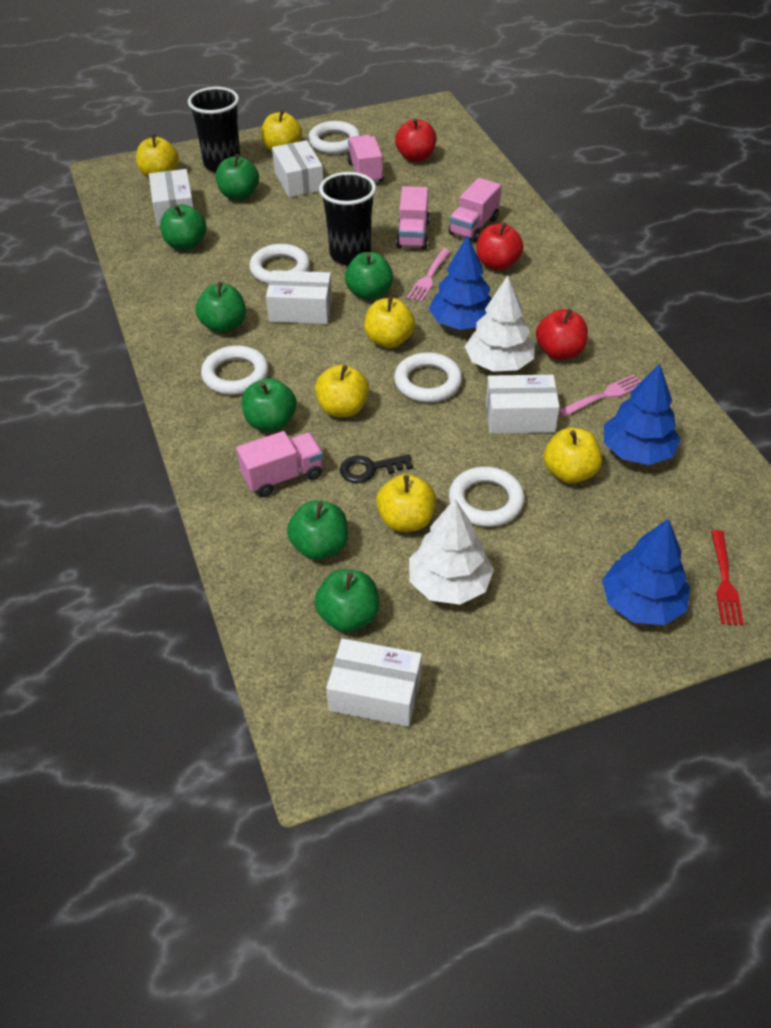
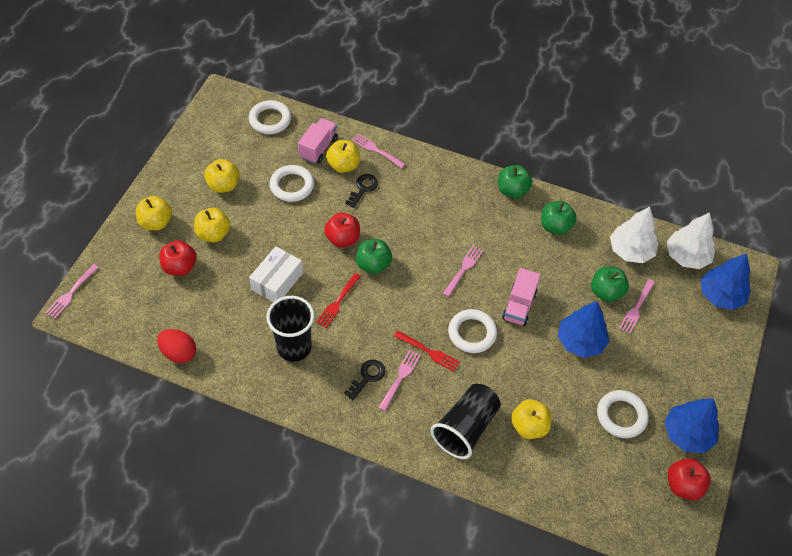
black key: [340,454,413,483] = 1 -> [344,360,386,400] [345,174,378,208] = 2
green apple: [160,204,207,250] [196,282,246,333] [216,154,259,200] [242,378,296,431] [287,500,348,560] [314,569,379,632] [345,252,393,300] = 7 -> [356,239,392,274] [498,165,532,198] [541,201,577,235] [591,267,629,302] = 4
pink fork: [407,248,451,302] [559,374,641,417] = 2 -> [45,264,99,319] [352,133,406,168] [378,350,421,411] [443,245,483,297] [619,279,655,334] = 5
pink truck: [236,431,323,497] [347,135,384,183] [396,186,430,249] [448,178,501,242] = 4 -> [298,118,338,164] [502,268,540,326] = 2
red egg: none = 0 -> [157,329,196,363] = 1
red fork: [711,530,744,625] = 1 -> [316,273,361,328] [394,331,460,372] = 2
white box: [149,169,194,227] [266,270,332,324] [272,140,323,197] [326,638,422,727] [486,375,560,434] = 5 -> [249,246,303,302] = 1
white ring: [201,346,269,395] [249,244,310,284] [308,121,360,154] [394,352,462,403] [449,467,525,527] = 5 -> [249,100,291,134] [270,165,314,202] [448,309,497,353] [597,390,649,438] = 4
yellow apple: [136,134,179,178] [261,110,302,151] [315,364,369,417] [364,296,415,348] [376,474,436,532] [544,428,602,484] = 6 -> [136,196,172,230] [194,208,230,242] [204,159,239,193] [326,140,360,173] [511,399,552,439] = 5

